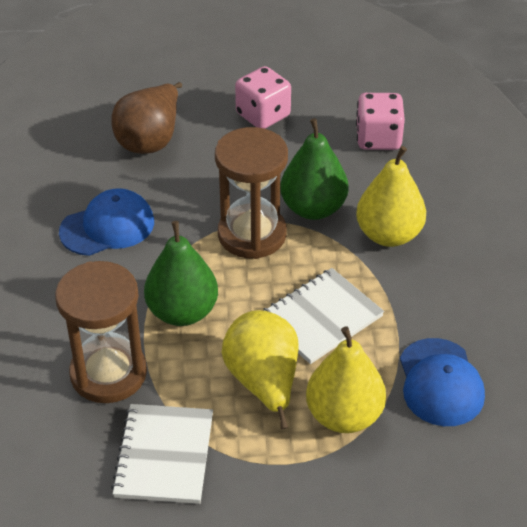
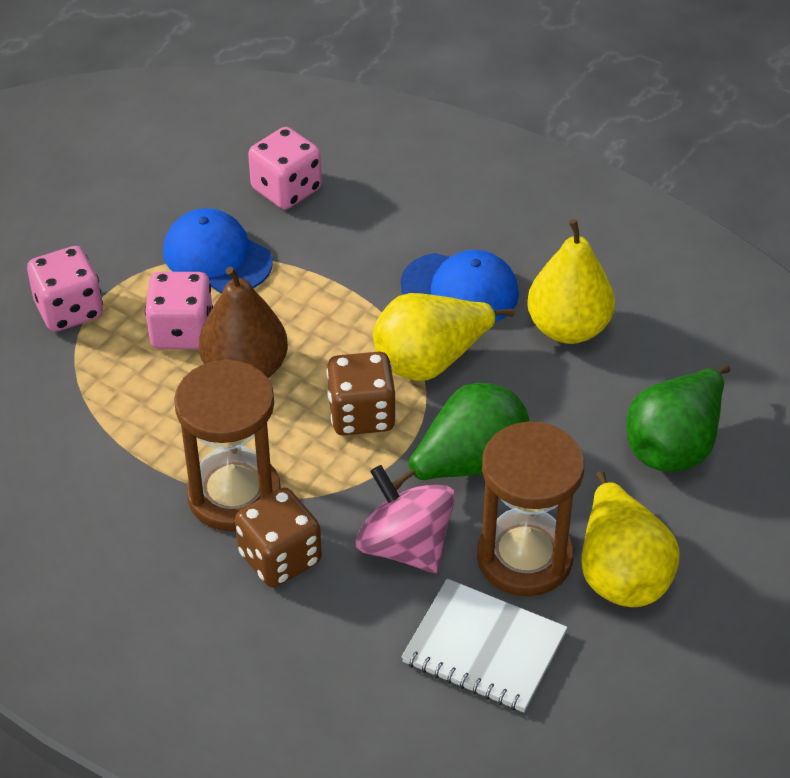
brown dice: none = 0 -> [235,488,322,587] [327,352,396,435] = 2
pink dice: [235,66,291,129] [356,93,405,150] = 2 -> [27,246,103,332] [145,272,213,349] [248,127,322,209] = 3
pink spinning top: none = 0 -> [356,465,455,573] = 1
white notebook: [111,404,213,504] [263,268,384,364] = 2 -> [401,579,567,712] = 1

